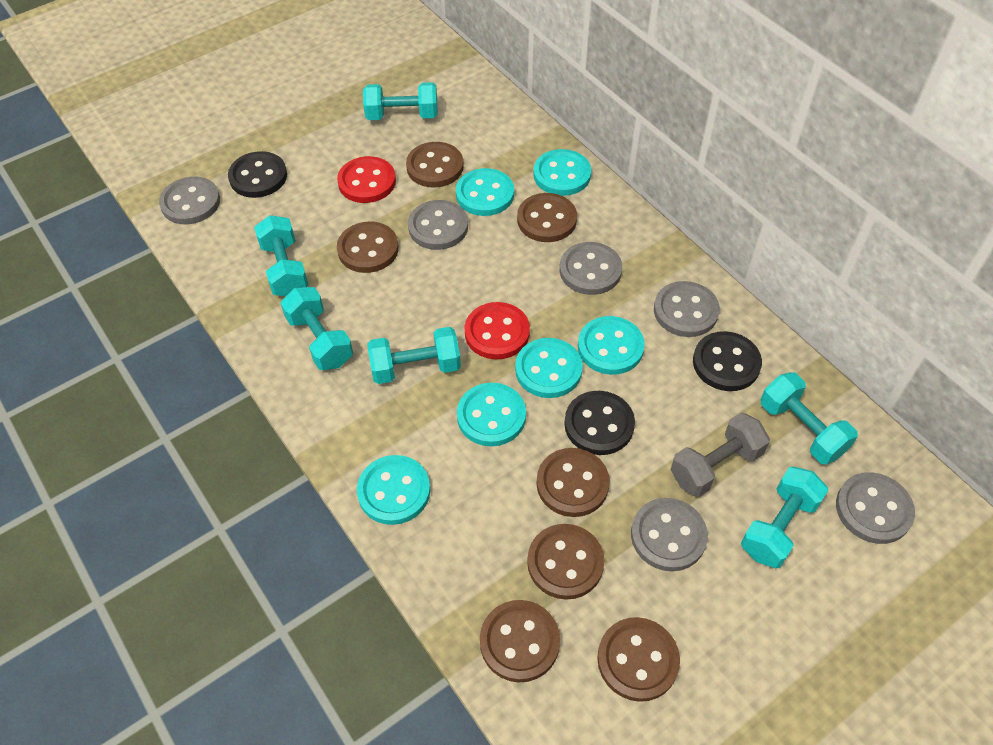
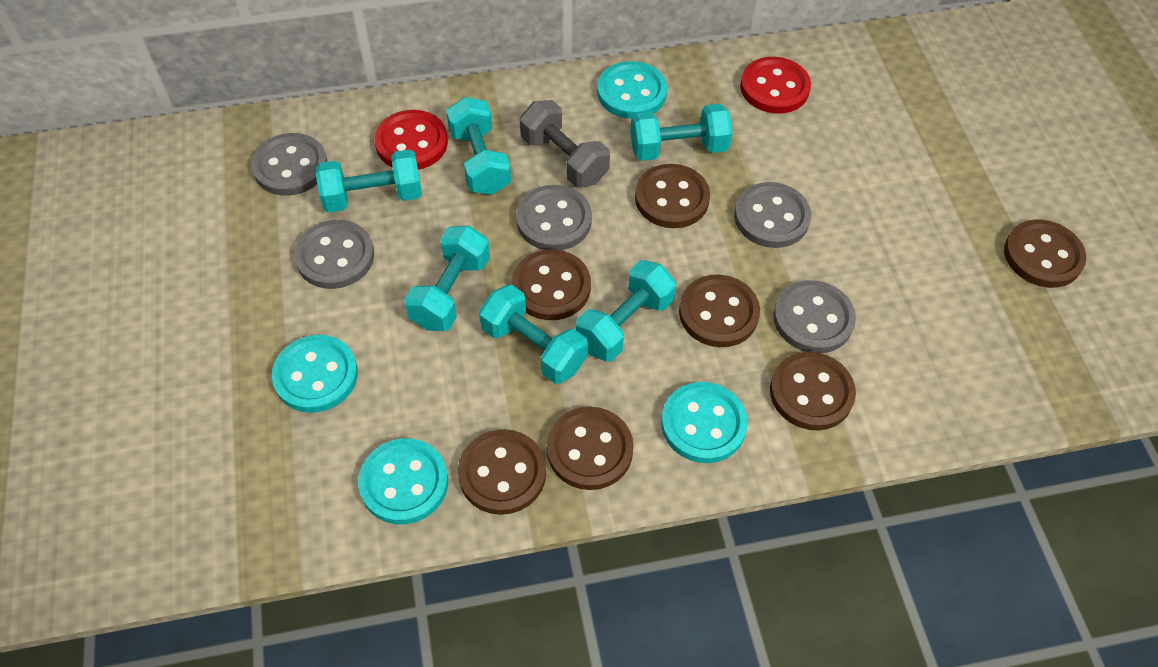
black button: [228,151,287,198] [564,391,635,455] [693,331,762,391] = 3 -> none = 0
grey button: [159,176,220,225] [408,200,468,250] [560,242,622,295] [631,498,708,571] [654,281,720,337] [836,472,915,544] = 6 -> [251,133,327,196] [294,220,374,289] [516,185,592,250] [734,182,811,248] [773,280,856,353] = 5
turquoise button: [357,455,430,525] [456,168,514,216] [457,383,526,446] [515,338,583,398] [533,149,591,196] [578,316,645,375] = 6 -> [272,335,358,413] [358,438,448,524] [597,61,667,119] [661,382,748,463] = 4

